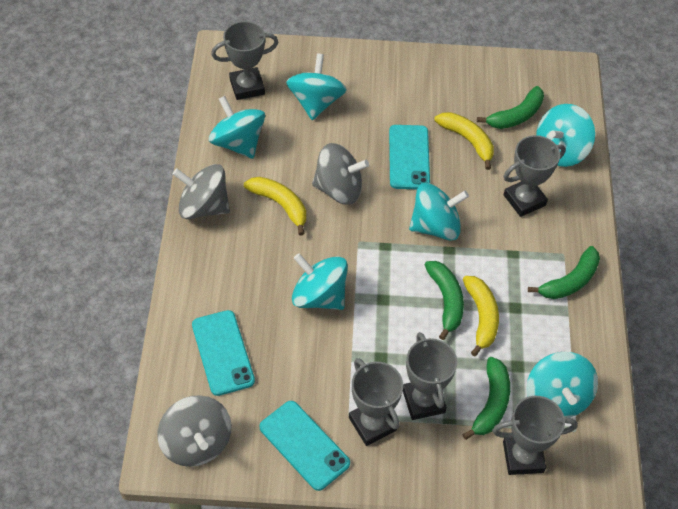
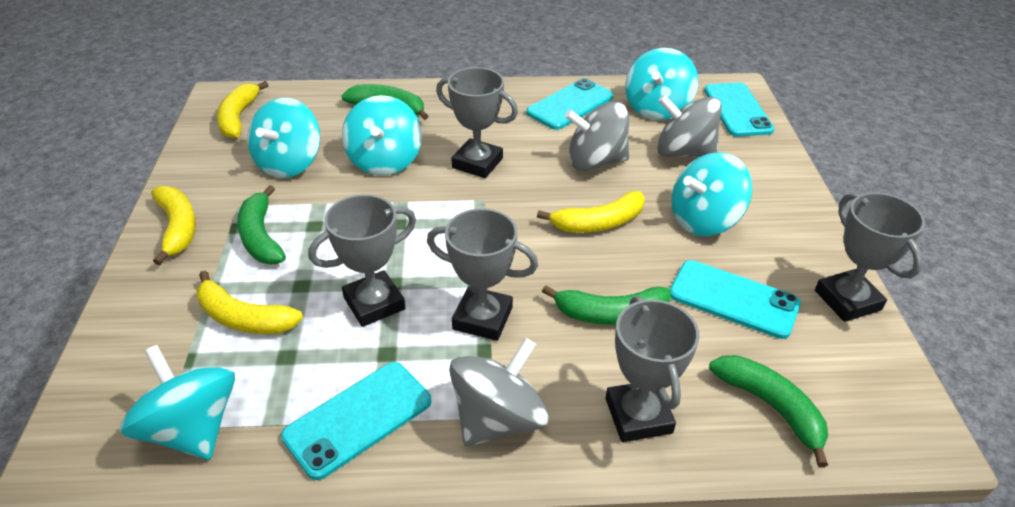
turquoise phone: [192,310,255,396] [260,401,350,491] [389,125,430,189] = 3 -> [281,362,431,480] [526,78,614,130] [670,260,801,339] [704,82,775,137] = 4
turquoise spinning top: [209,96,265,159] [286,53,347,120] [292,253,348,310] [409,183,469,240] [526,352,598,418] [536,104,595,167] = 6 -> [120,345,235,460] [247,98,320,178] [342,95,422,176] [625,48,698,120] [672,152,752,236] = 5
yellow banana: [244,177,306,236] [434,112,494,170] [463,276,499,357] = 3 -> [151,186,196,265] [197,271,303,334] [217,81,268,139] [537,191,645,233] = 4

